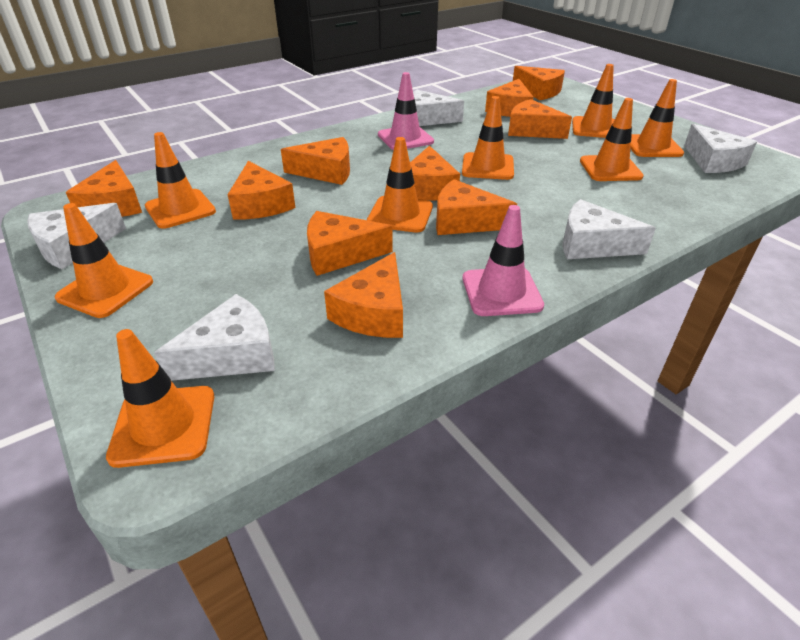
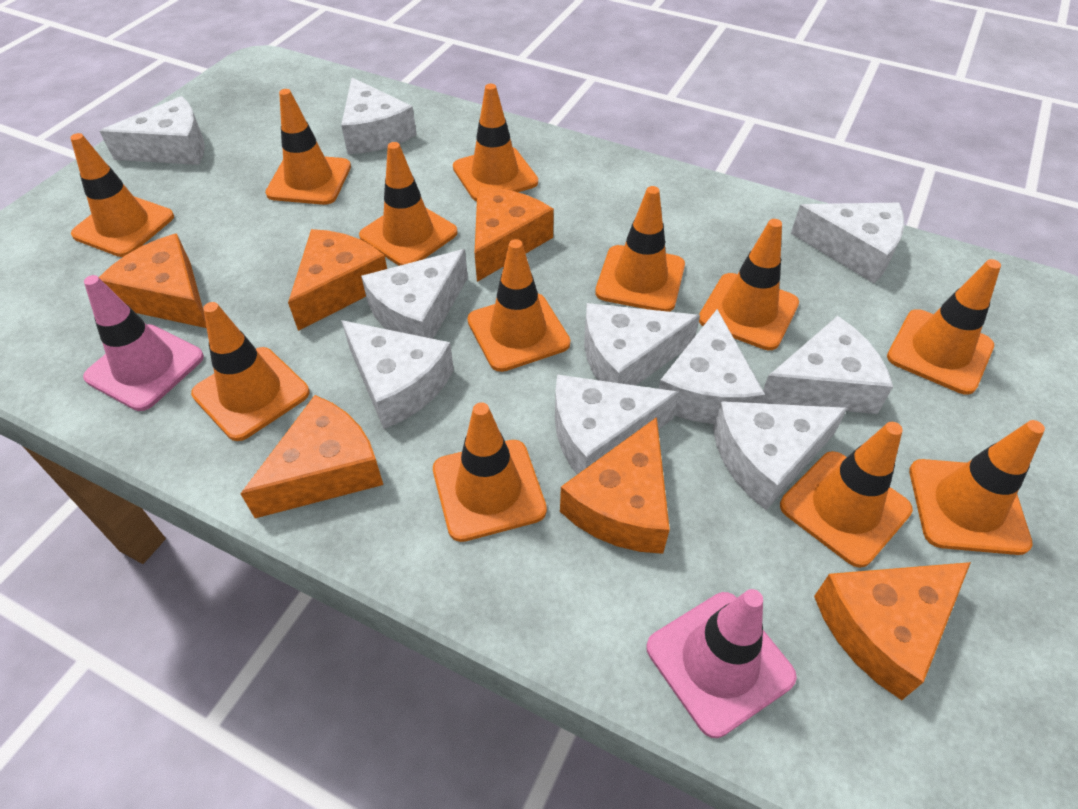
orange cheese: [66,160,142,217] [227,161,296,220] [281,137,350,185] [307,211,393,276] [324,252,403,338] [410,145,460,200] [436,179,517,235] [485,79,534,117] [508,99,572,139] [513,66,565,100] = 10 -> [99,234,207,328] [240,395,383,518] [288,229,387,331] [475,187,554,282] [560,417,670,554] [814,562,971,700] = 6
orange traffic cone: [55,203,153,318] [106,329,214,468] [145,132,216,229] [367,137,433,233] [462,96,514,180] [572,64,615,138] [580,98,644,181] [630,79,684,157] = 8 -> [70,133,174,257] [191,302,310,441] [265,89,351,205] [359,142,458,266] [433,402,547,542] [453,84,538,202] [467,239,570,372] [595,186,685,312] [699,219,799,350] [780,422,913,568] [887,259,1001,395] [909,420,1045,555] = 12
white cheese: [27,203,126,269] [154,294,275,381] [413,90,464,126] [563,199,656,259] [684,124,757,173] = 5 -> [100,96,205,165] [341,78,417,154] [341,320,454,429] [361,249,468,339] [555,375,679,475] [584,303,700,386] [659,309,765,424] [713,401,848,510] [762,316,893,414] [791,203,904,283] = 10

